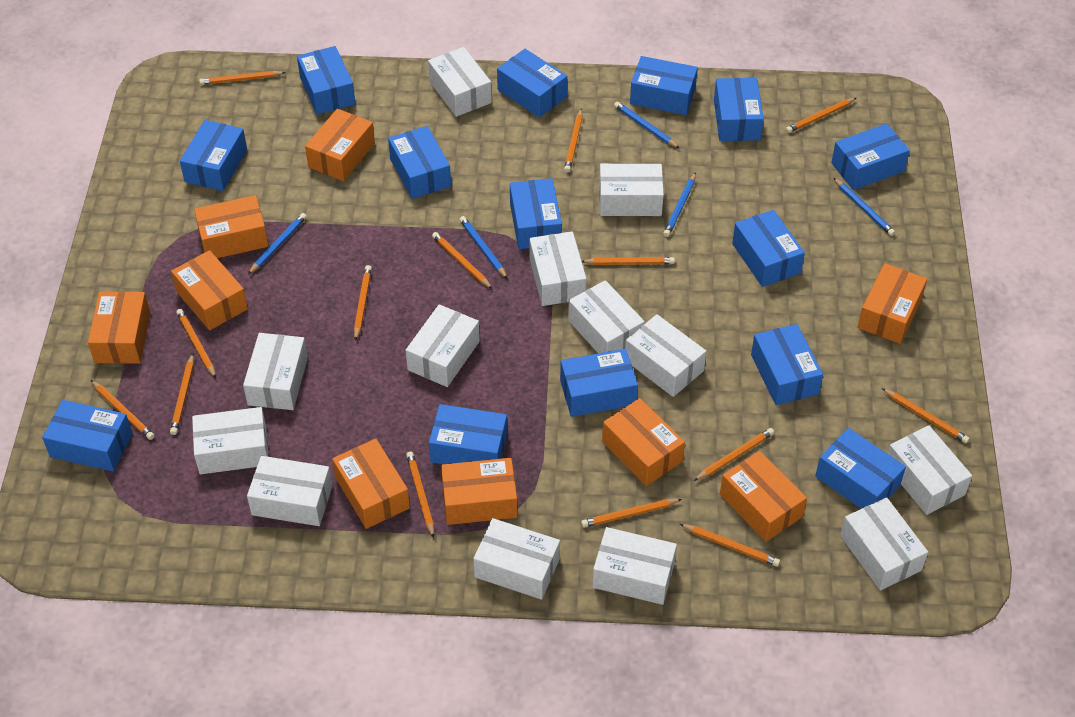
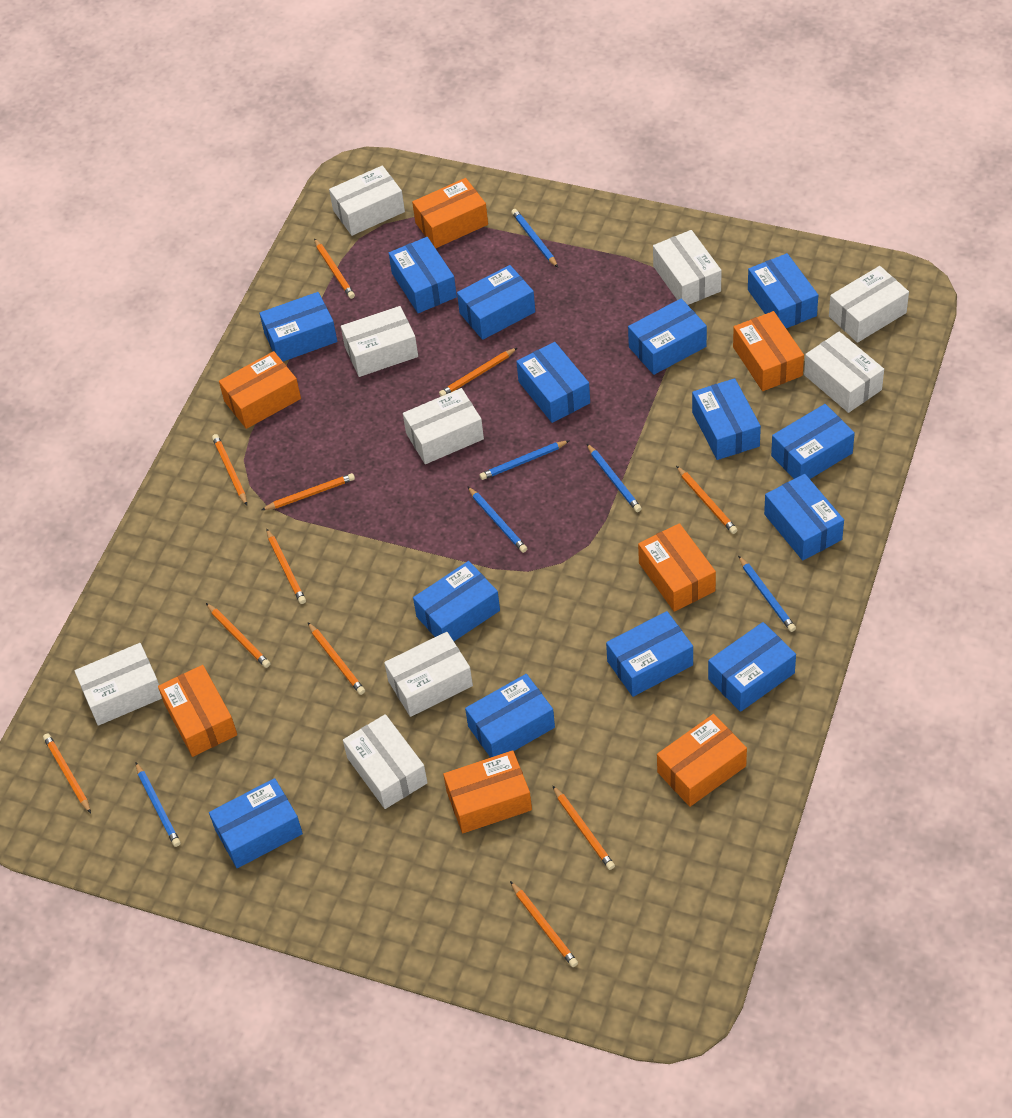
blue pencil: [248,213,307,275] [459,216,508,279] [614,102,679,148] [663,172,696,237] [834,178,895,236] = 5 -> [136,763,181,847] [467,486,527,553] [480,440,570,480] [511,209,558,267] [587,444,642,512] [738,556,796,632] = 6
orange box: [88,291,151,364] [171,250,248,330] [194,195,269,258] [305,109,375,181] [332,439,410,529] [441,458,517,525] [602,398,685,486] [720,451,807,542] [858,263,927,344] = 9 -> [158,665,237,757] [219,351,301,429] [412,178,488,248] [443,750,532,833] [638,523,716,612] [657,714,747,807] [733,311,804,391] = 7
orange pencil: [91,380,154,440] [170,353,194,435] [176,309,216,378] [199,71,286,85] [354,265,372,341] [406,452,434,538] [432,232,492,289] [564,108,583,172] [581,499,682,528] [582,257,675,265] [680,524,780,567] [694,428,774,481] [786,98,856,133] [882,388,970,444] = 14 -> [43,733,91,813] [206,603,270,668] [212,434,247,506] [262,473,355,510] [266,528,306,604] [308,623,365,695] [314,238,355,299] [439,348,517,396] [510,881,578,967] [552,785,615,870] [676,466,737,534] = 11
white box: [192,407,269,474] [243,333,308,410] [247,456,332,526] [406,304,480,387] [428,47,492,117] [473,518,560,600] [529,231,586,306] [568,280,645,353] [592,527,677,605] [599,164,664,216] [625,314,706,397] [840,497,928,591] [888,425,972,515] = 13 -> [74,643,162,726] [329,165,405,236] [341,306,418,377] [343,714,428,809] [384,632,473,717] [403,388,484,464] [653,230,722,305] [804,332,884,413] [829,266,909,343] = 9

